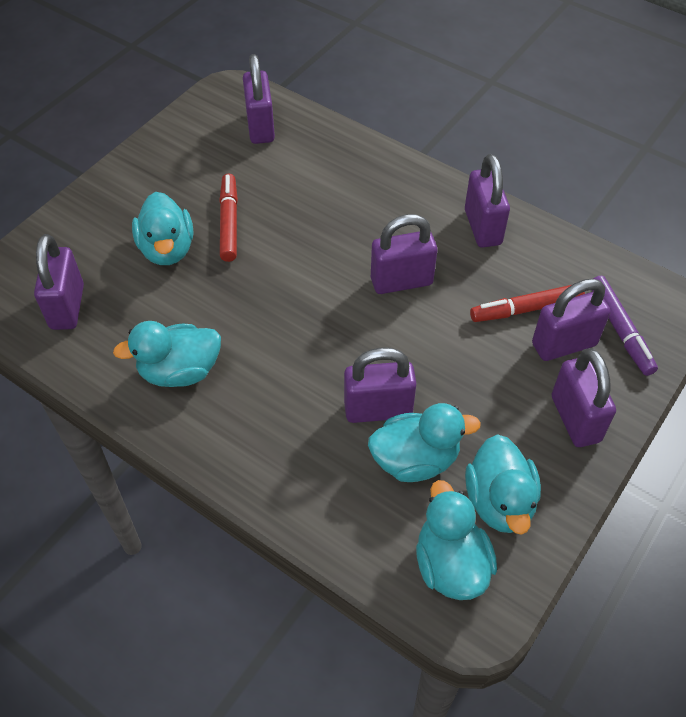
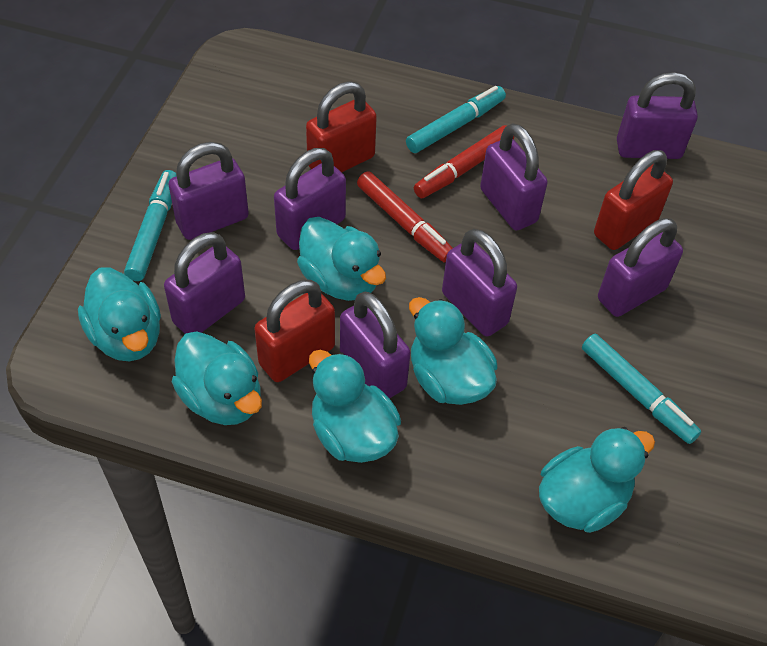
purple marker: [592,276,658,376] = 1 -> none = 0
purple padlock: [34,234,84,330] [243,54,275,144] [344,347,417,423] [371,214,437,294] [465,154,510,248] [532,278,611,361] [552,348,616,447] = 7 -> [164,232,245,334] [169,142,249,240] [274,148,346,250] [340,292,410,398] [442,229,517,336] [480,123,548,230] [598,218,683,317] [617,72,698,159] = 8
red padlock: none = 0 -> [254,280,335,382] [306,81,377,172] [594,150,673,250] = 3
turquoise duck: [113,321,221,387] [132,192,193,265] [368,403,481,482] [416,480,497,600] [465,435,541,535] = 5 -> [78,268,161,361] [172,331,262,425] [297,217,386,301] [309,350,401,463] [409,297,498,405] [539,427,655,533] = 6
turquoise marker: none = 0 -> [124,170,177,281] [406,86,506,153] [582,334,701,444] = 3

